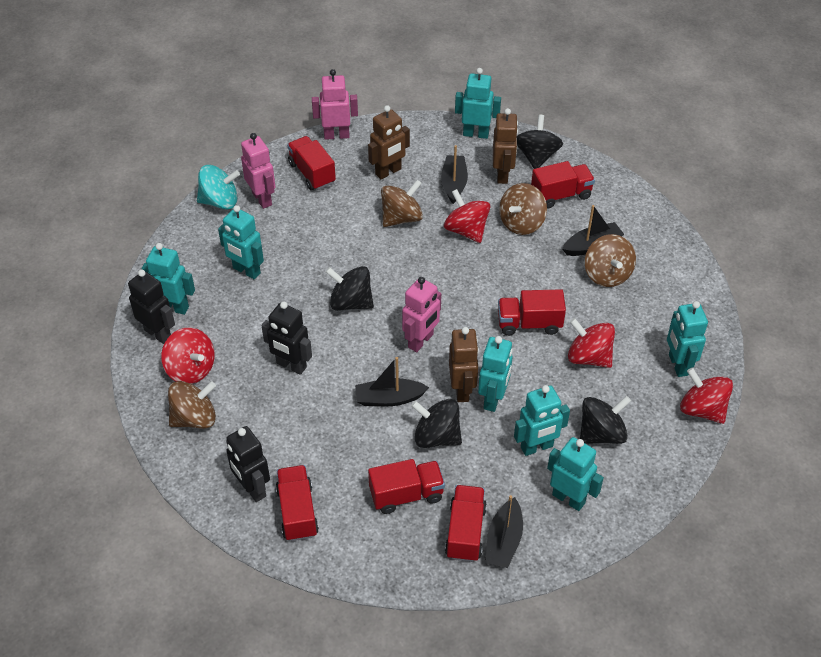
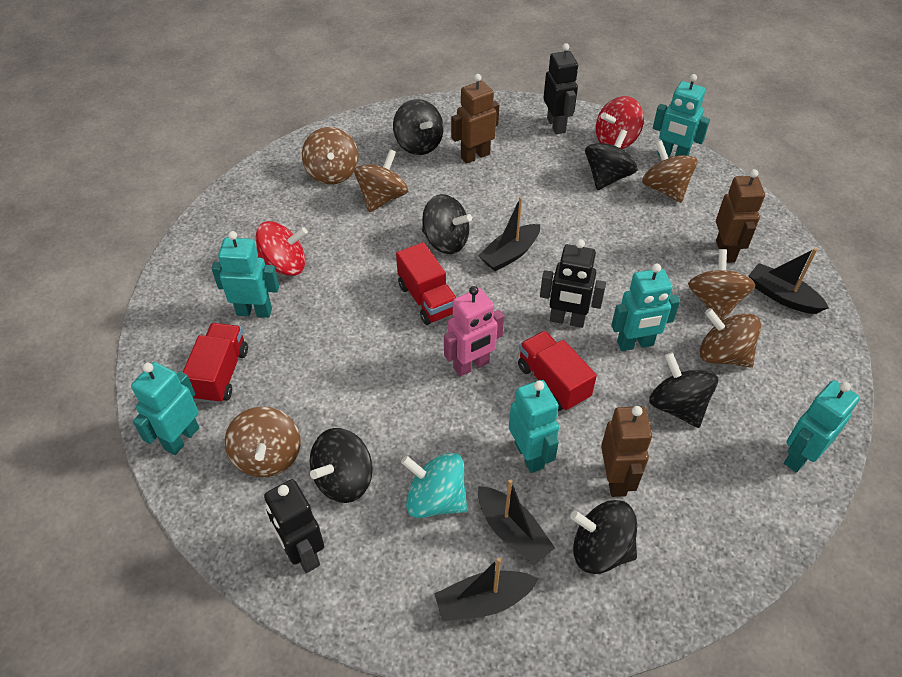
black spinning top: [325,266,374,311] [411,399,462,448] [517,115,563,169] [580,396,631,444] = 4 -> [310,428,373,503] [393,99,444,155] [422,194,472,254] [570,500,637,574] [585,129,638,190] [649,353,718,428] = 6
brown spinning top: [168,381,216,429] [381,180,423,227] [499,183,547,235] [585,234,636,287] = 4 -> [225,407,301,477] [302,127,359,185] [354,149,408,212] [642,140,698,203] [688,249,756,321] [700,308,761,368] = 6
pink robot: [241,133,275,209] [312,69,358,140] [402,277,441,352] = 3 -> [444,286,504,377] = 1
red spinning top: [161,328,215,384] [444,189,490,243] [568,318,615,368] [680,368,733,424] = 4 -> [256,221,308,276] [596,96,644,149] = 2
red truck: [276,465,319,541] [287,136,336,190] [368,459,445,514] [445,485,487,562] [498,289,566,336] [531,161,595,209] = 6 -> [183,323,248,404] [396,242,457,325] [518,331,597,411] = 3
turquoise robot: [142,243,195,315] [218,205,264,279] [455,68,501,139] [478,336,513,412] [514,385,570,456] [547,437,604,511] [667,301,708,377] = 7 -> [131,362,199,455] [211,231,279,318] [509,380,559,473] [611,264,680,351] [653,74,710,157] [784,380,860,472] = 6

